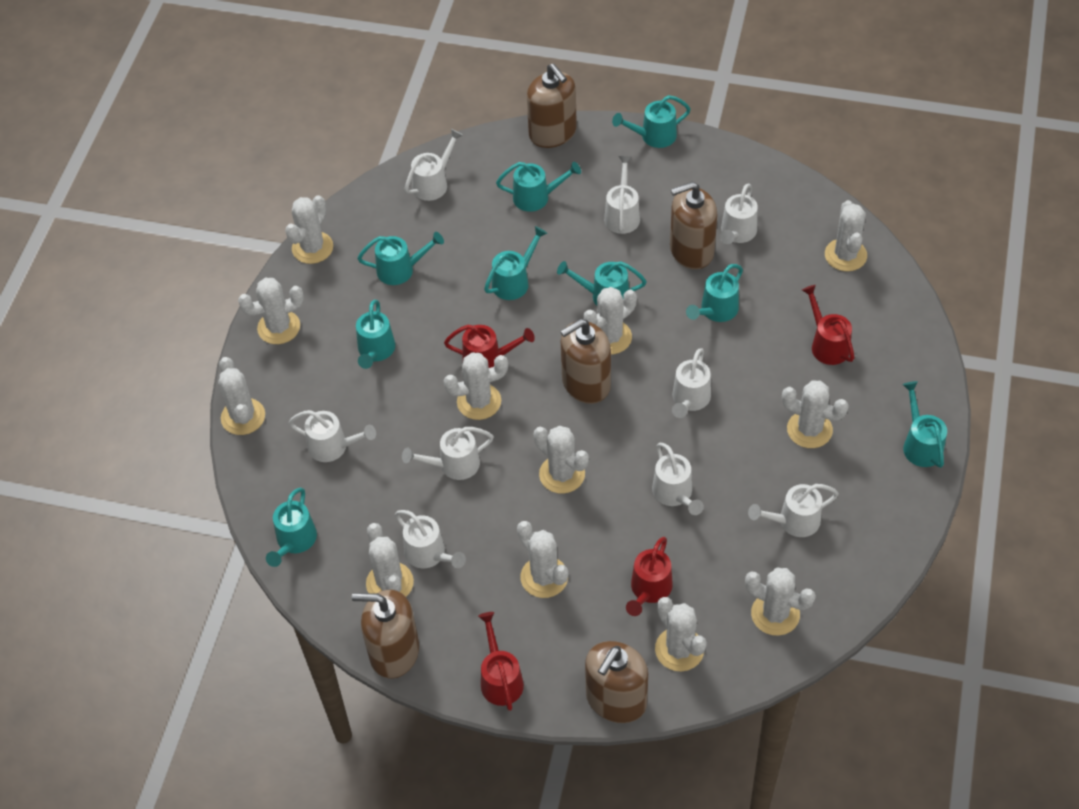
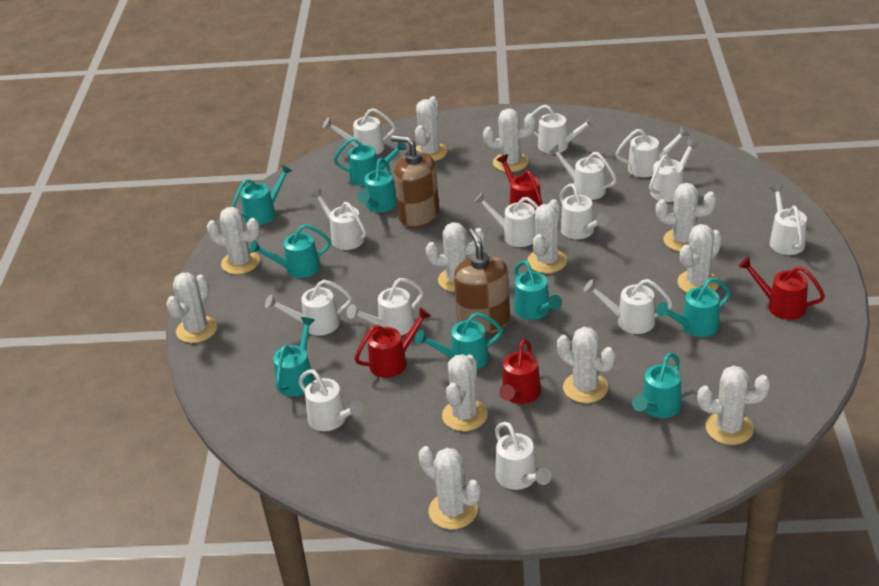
brown soap dispenser: [352,590,419,678] [527,63,577,148] [560,319,611,404] [585,641,648,723] [670,182,718,270] = 5 -> [391,135,439,228] [454,228,510,334] = 2
white watering can: [288,410,376,462] [395,510,466,568] [402,427,494,480] [405,129,463,201] [604,156,640,234] [652,443,704,515] [672,348,711,418] [720,184,758,244] [748,484,839,537] = 9 -> [265,280,352,336] [298,369,364,431] [310,189,366,250] [323,108,396,155] [347,278,423,335] [474,192,539,247] [495,422,552,490] [532,105,596,154] [549,144,617,200] [560,183,608,239] [583,279,673,334] [615,126,690,177] [649,139,698,202] [770,184,807,255] = 14

